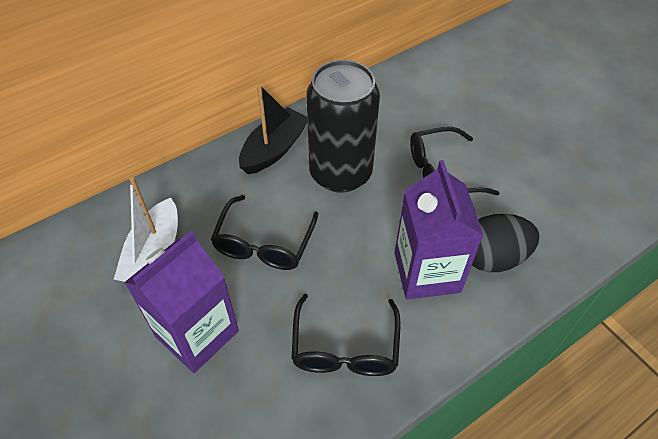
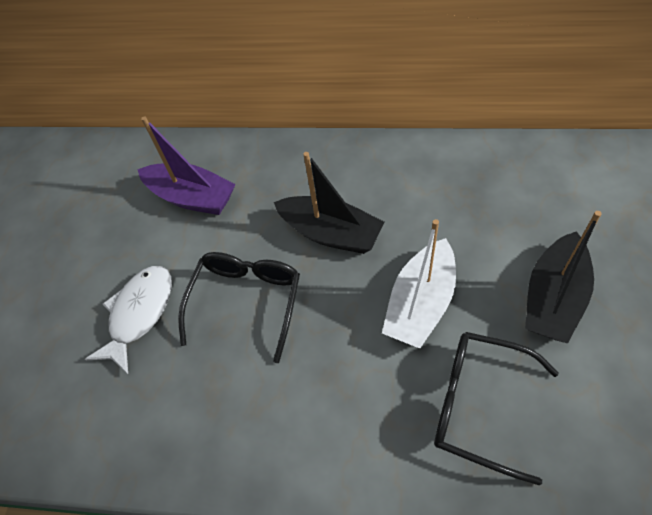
black boat: [239,84,308,174] = 1 -> [274,152,384,254] [525,211,602,344] = 2
black can: [306,60,380,193] = 1 -> none = 0
black egg: [472,214,540,272] = 1 -> none = 0
black glasses: [211,195,318,270] [292,294,400,376] [410,127,499,195] = 3 -> [178,252,300,363] [434,332,559,486] = 2
purple boat: none = 0 -> [137,116,236,215] = 1
purple carton: [124,231,239,373] [394,160,484,300] = 2 -> none = 0
white fish: none = 0 -> [85,266,172,374] = 1

